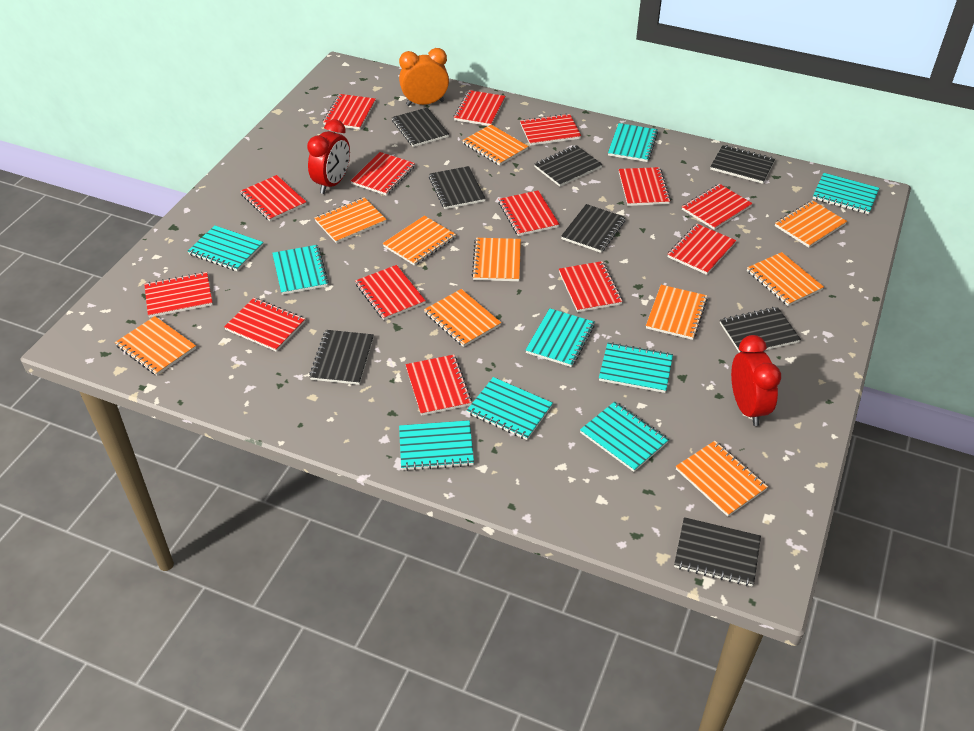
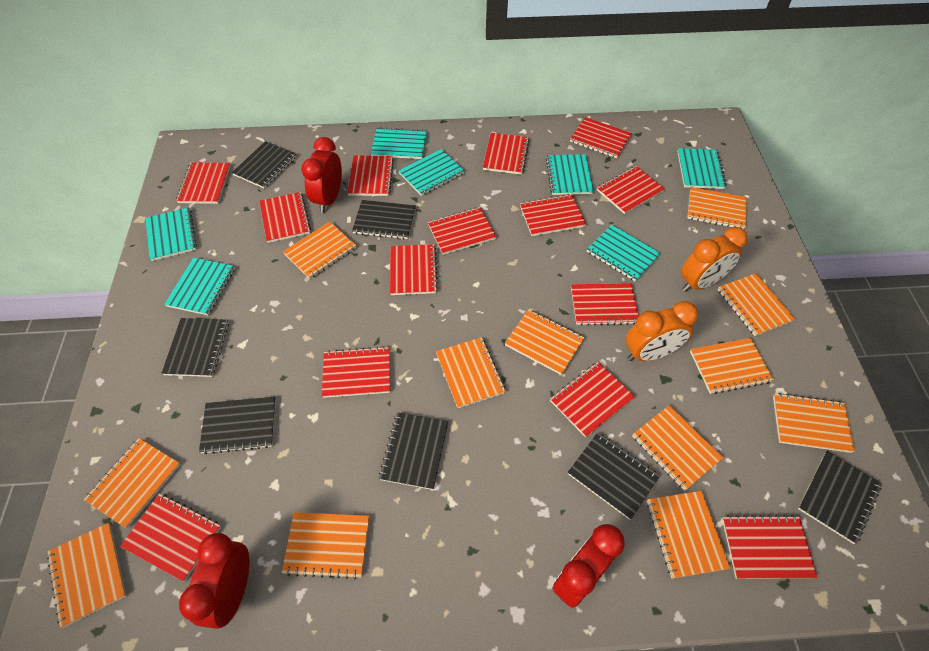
black notebook: [309,330,374,385] [392,107,449,147] [429,166,486,209] [534,145,603,187] [561,204,626,253] [674,517,761,586] [710,145,775,184] [720,307,801,353] = 8 -> [161,318,229,377] [199,397,276,454] [232,141,297,189] [352,200,416,239] [379,412,448,490] [568,432,660,520] [798,451,882,544] = 7
orange clock: [399,48,449,106] = 1 -> [626,301,698,361] [681,226,748,292] = 2
orange notebook: [115,316,196,376] [315,197,387,244] [383,216,456,266] [424,289,501,347] [462,125,529,166] [472,238,521,281] [646,285,708,340] [676,441,768,517] [747,252,824,306] [775,200,847,248] = 10 -> [47,523,127,628] [84,438,180,528] [282,512,369,579] [283,222,356,279] [436,337,506,408] [505,309,585,375] [632,405,723,491] [647,491,730,579] [687,187,747,229] [690,338,774,394] [718,273,795,336] [773,393,855,453] = 12
red clock: [307,119,350,194] [731,335,781,426] = 2 -> [179,533,249,629] [301,137,342,213] [552,524,625,608] = 3
turquoise notebook: [188,225,263,271] [272,245,329,295] [399,420,474,471] [467,377,553,440] [526,308,595,367] [580,401,669,472] [599,342,673,393] [608,123,658,162] [813,173,879,214] = 9 -> [145,207,197,261] [164,257,235,315] [371,127,427,159] [398,149,465,196] [546,154,594,195] [587,224,661,282] [677,148,727,189] = 7

